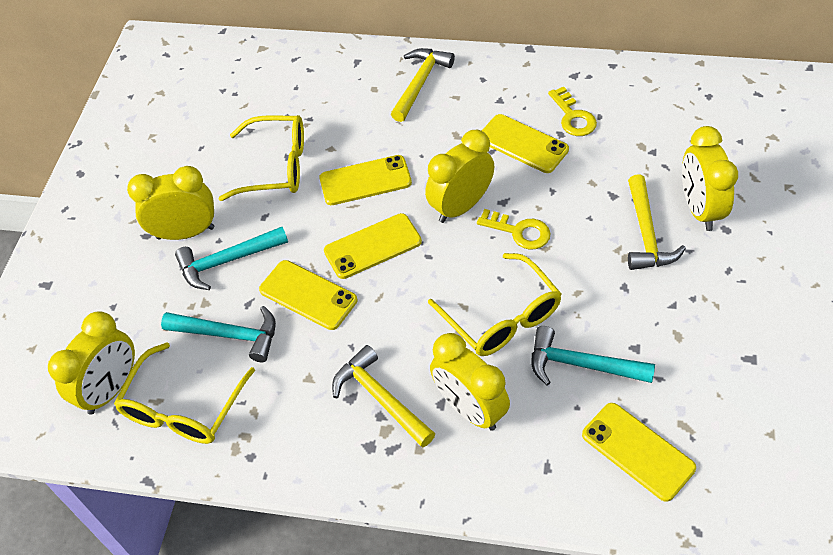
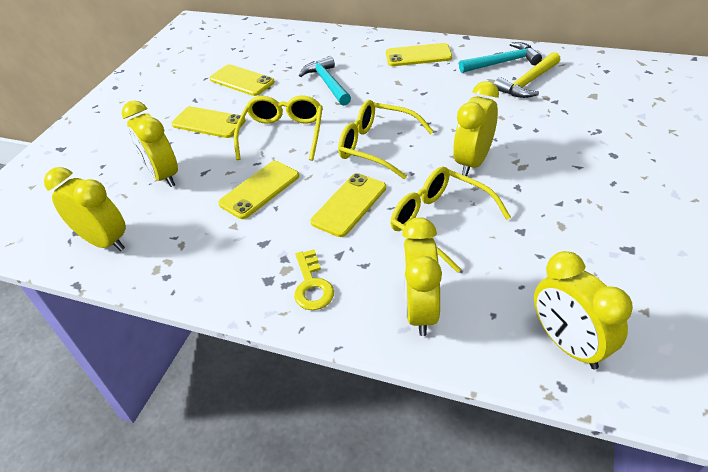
turquoise hammer: [161,306,276,362] [175,227,288,290] [532,326,655,385] = 3 -> [299,56,351,106] [459,42,542,73] = 2
yellow hammer: [332,345,435,448] [391,48,455,122] [628,174,686,270] = 3 -> [494,52,560,98] = 1
yellow key: [477,209,551,250] [548,87,597,136] = 2 -> [294,249,334,310] = 1

